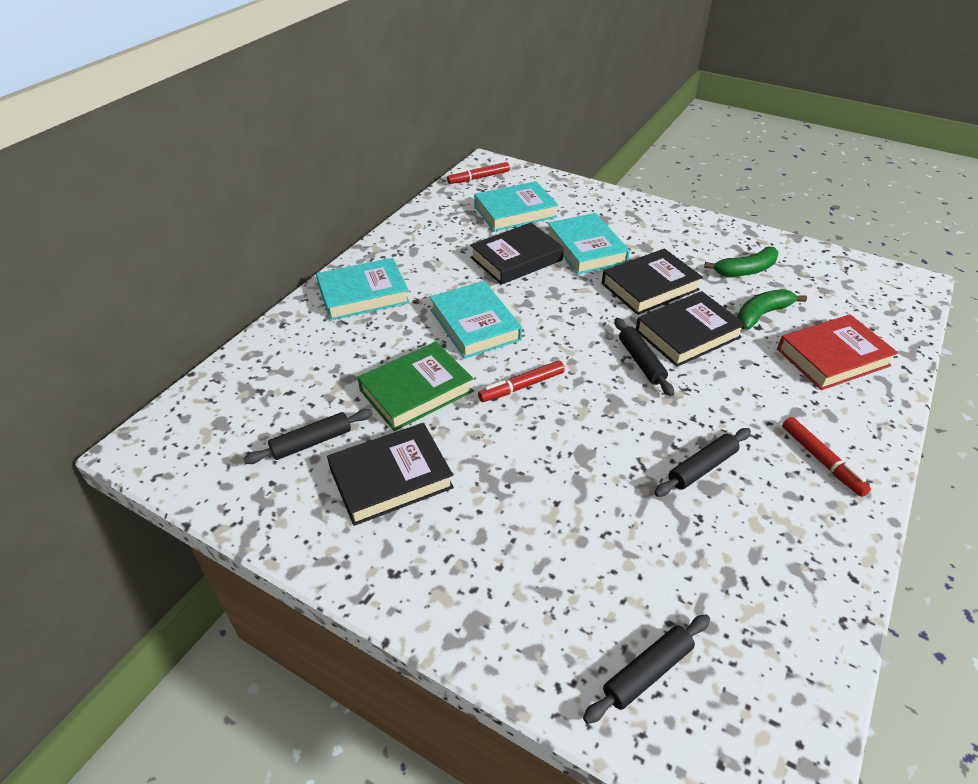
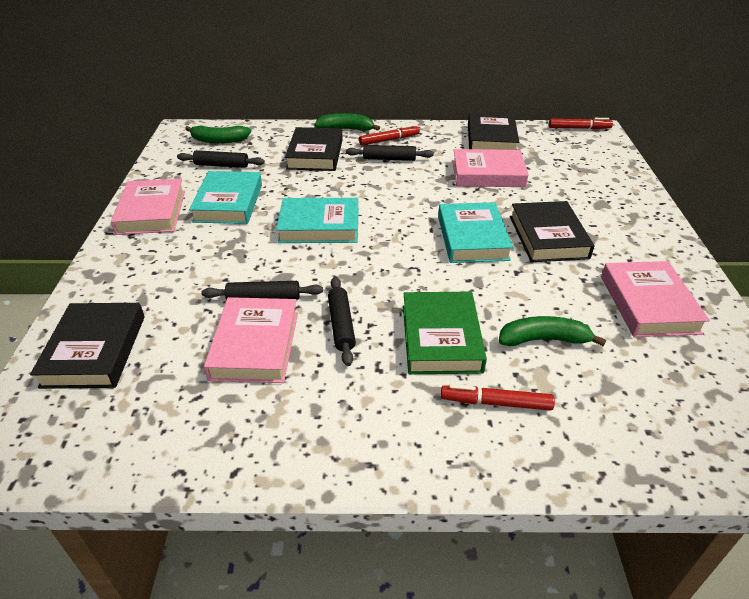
green banana: [704,247,778,277] [737,289,807,330] = 2 -> [185,126,251,143] [314,113,380,131] [498,316,606,346] = 3
pink book: none = 0 -> [111,179,185,235] [204,297,298,383] [452,149,529,187] [601,261,710,337] = 4
red book: [777,314,898,390] = 1 -> none = 0
turquoise book: [316,258,410,321] [430,281,522,359] [474,181,558,232] [547,213,630,275] = 4 -> [189,171,262,224] [276,198,358,243] [438,202,513,263] = 3

